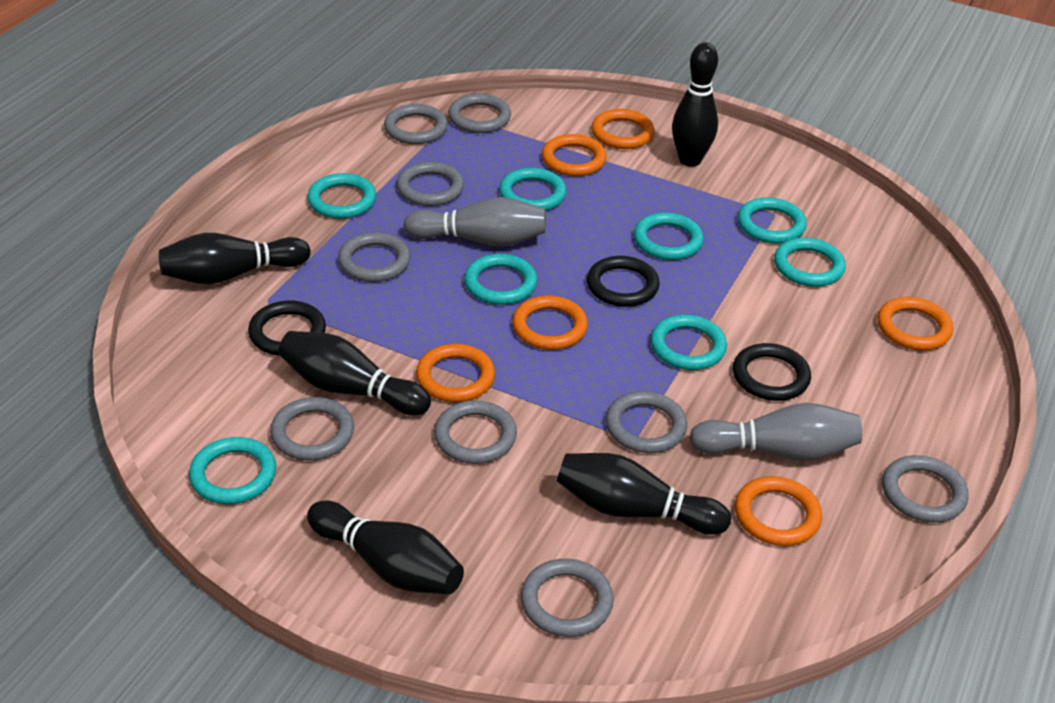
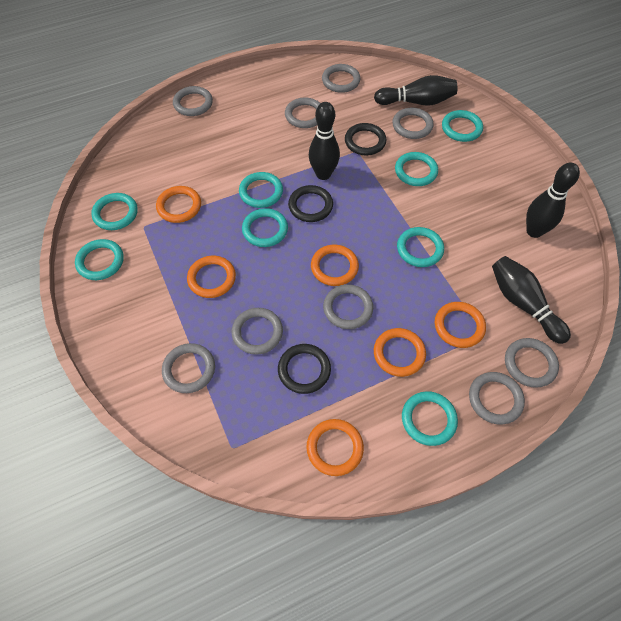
black bowling pin: [159,233,311,284] [278,331,431,416] [307,500,464,594] [557,453,731,535] [672,42,718,167] = 5 -> [309,102,340,180] [374,75,457,106] [492,256,571,344] [526,162,580,238] = 4
grey bowling pin: [403,197,546,247] [689,403,862,461] = 2 -> none = 0

